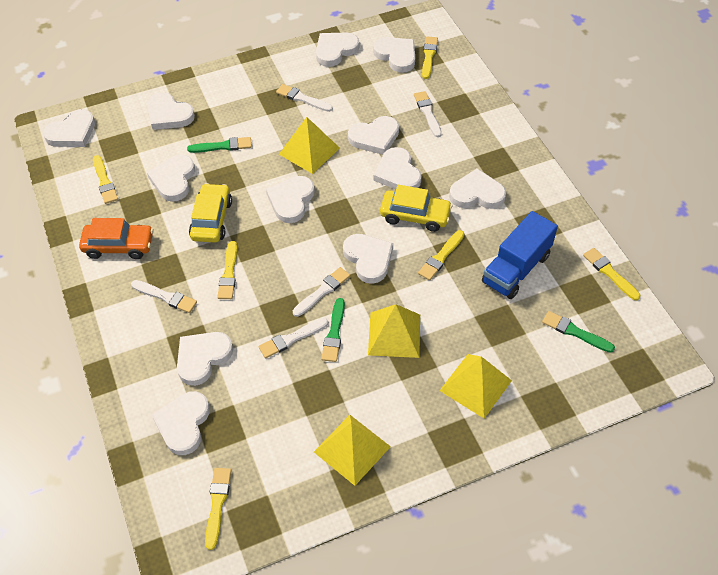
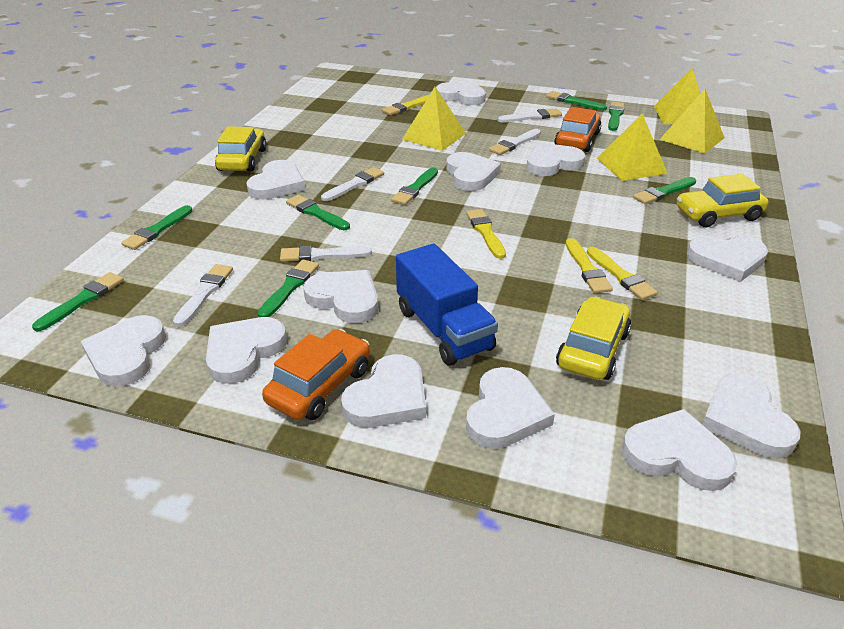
green brush: [187,137,252,153] [321,298,345,362] [542,311,615,353] = 3 -> [32,272,124,332] [121,205,192,250] [258,259,319,317] [286,195,350,230] [391,167,438,205] [546,91,607,110] [608,102,625,131] [633,177,696,204] = 8
orange car: [79,218,153,259] = 1 -> [262,329,370,420] [554,107,601,152] = 2
yellow brush: [93,155,118,204] [205,468,232,550] [218,241,237,299] [418,230,464,280] [422,36,438,79] [583,248,640,300] = 6 -> [382,95,429,115] [466,209,506,259] [566,238,613,293] [587,247,658,300] = 4
yellow car: [189,183,232,243] [380,185,453,232] = 2 -> [215,126,267,172] [556,296,631,380] [677,174,768,227] = 3

